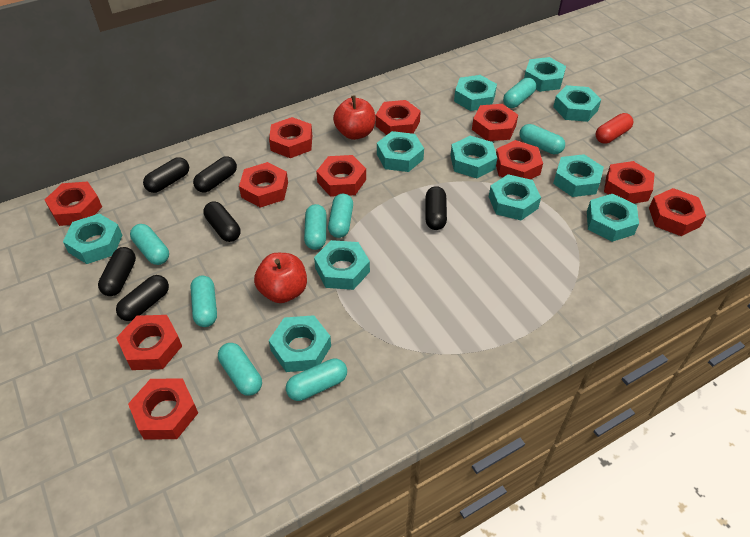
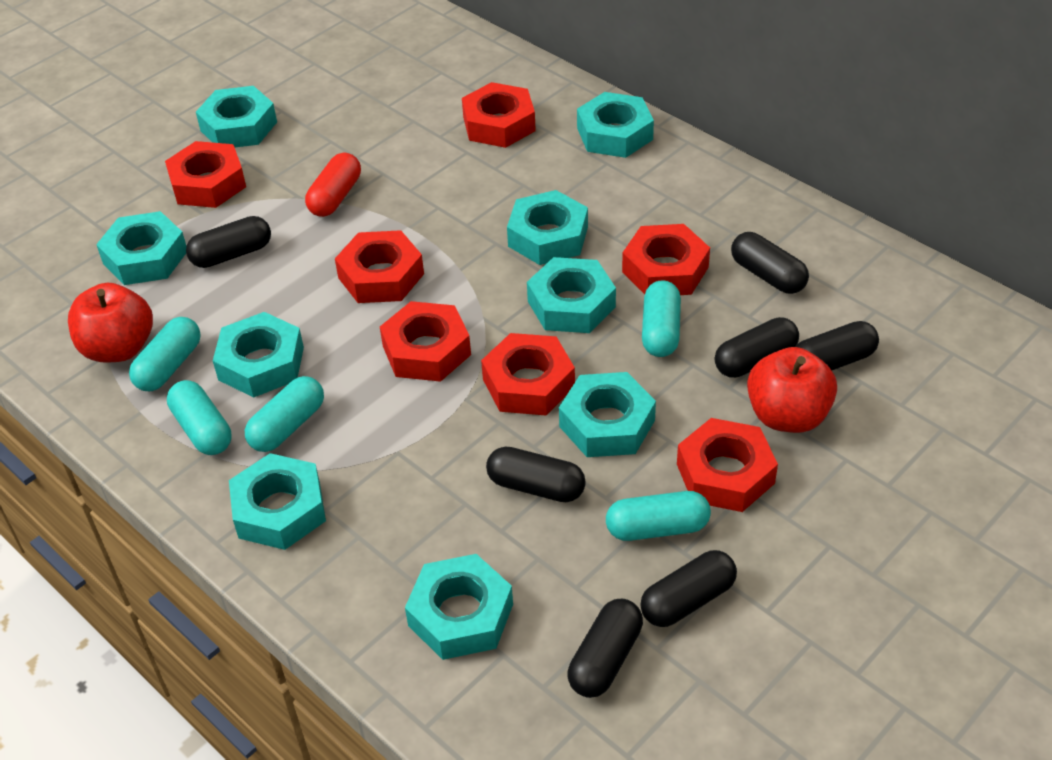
black capsule: [98,247,136,296] [116,275,169,321] [143,157,189,193] [193,156,237,193] [203,201,241,242] [425,186,447,230] = 6 -> [186,216,271,268] [486,447,586,502] [568,599,643,698] [640,550,737,627] [715,317,799,378] [731,232,809,294] [795,321,879,370] = 7
red nut: [45,181,102,226] [116,315,182,370] [128,378,198,440] [239,162,288,208] [269,117,312,158] [316,155,366,197] [375,100,421,135] [472,104,518,141] [496,140,543,179] [604,161,655,203] [649,188,706,236] = 11 -> [165,141,246,208] [335,230,424,303] [380,301,471,382] [462,82,536,148] [481,333,575,416] [622,224,710,295] [677,418,778,512] = 7
turquoise capsule: [130,224,169,265] [190,275,217,327] [218,343,262,396] [286,358,347,401] [304,204,327,250] [328,194,353,238] [503,78,536,108] [519,124,565,154] = 8 -> [129,317,201,391] [167,380,231,455] [245,376,324,452] [606,491,711,541] [642,281,681,357] = 5
turquoise nut: [63,214,123,264] [269,315,331,372] [314,240,370,290] [377,131,424,172] [450,136,497,178] [454,75,497,111] [489,174,541,220] [524,57,566,92] [553,85,601,122] [553,154,604,197] [587,194,639,242] = 11 -> [96,211,186,285] [196,86,277,147] [213,312,304,398] [229,453,326,550] [405,554,513,660] [507,190,588,265] [527,257,616,333] [559,372,656,457] [577,92,654,158] = 9

